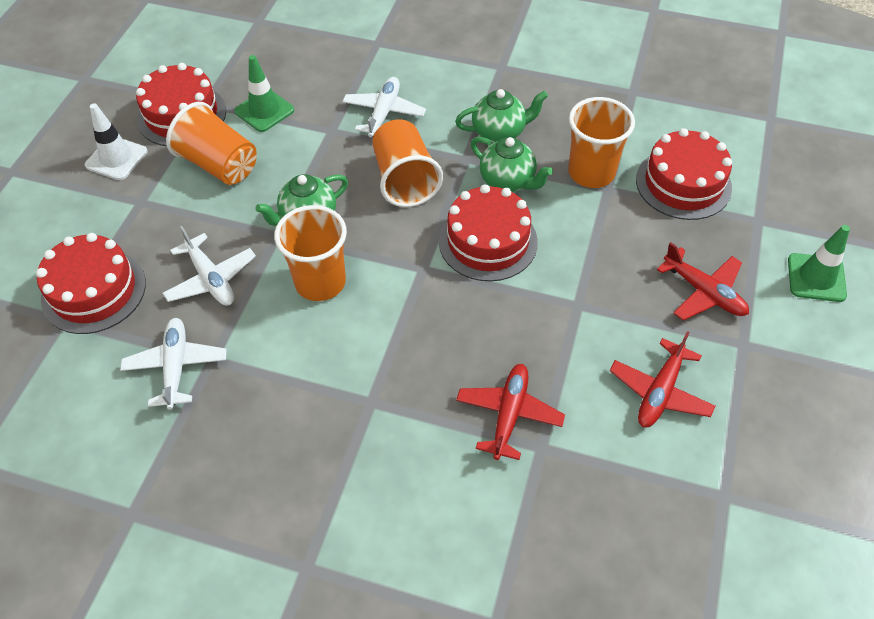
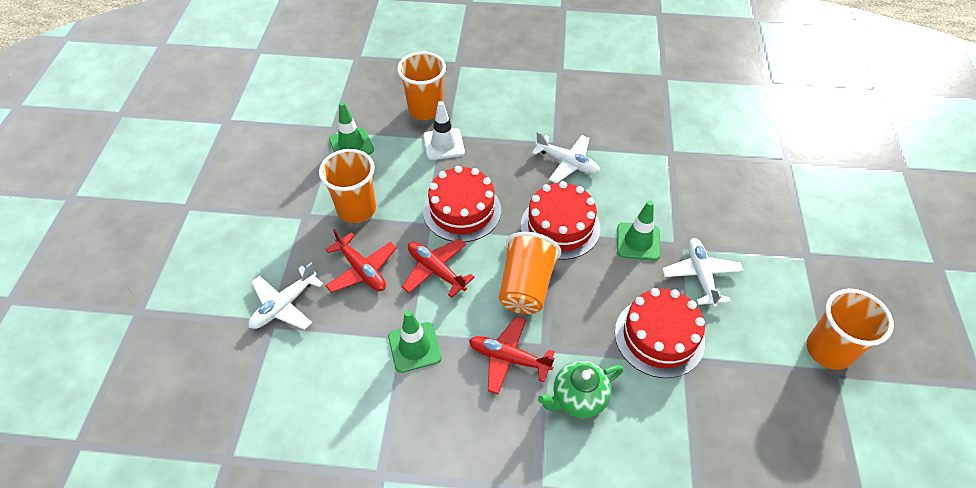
green teapot: [255,174,348,226] [455,89,548,143] [471,137,553,192] = 3 -> [538,361,624,418] = 1
green traffic cone: [235,55,294,132] [788,225,850,302] = 2 -> [329,102,374,155] [388,310,442,373] [617,200,660,261] = 3
red cake: [36,233,146,334] [136,63,226,146] [439,184,538,281] [636,128,732,220] = 4 -> [423,166,501,242] [521,181,600,260] [615,288,705,378] = 3

